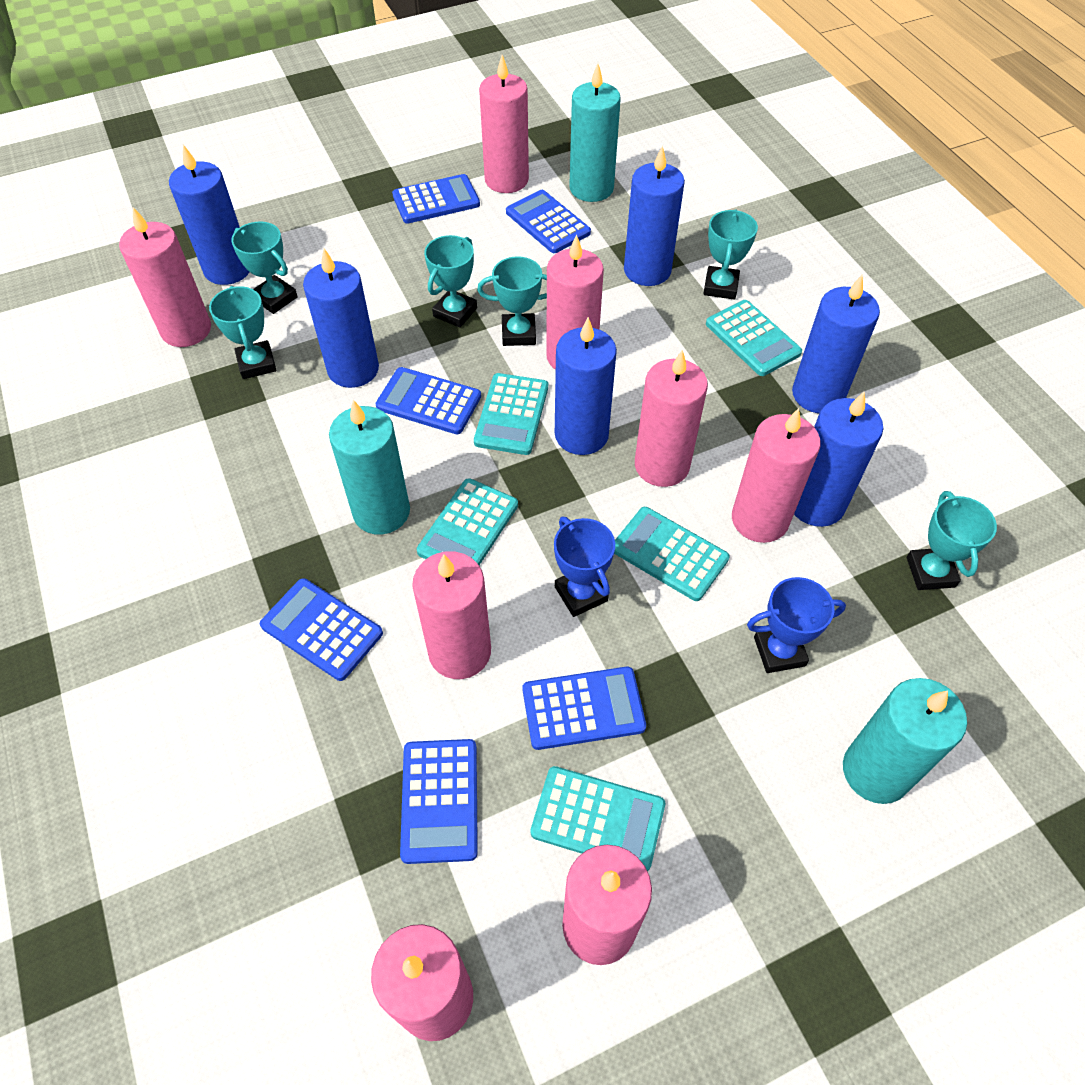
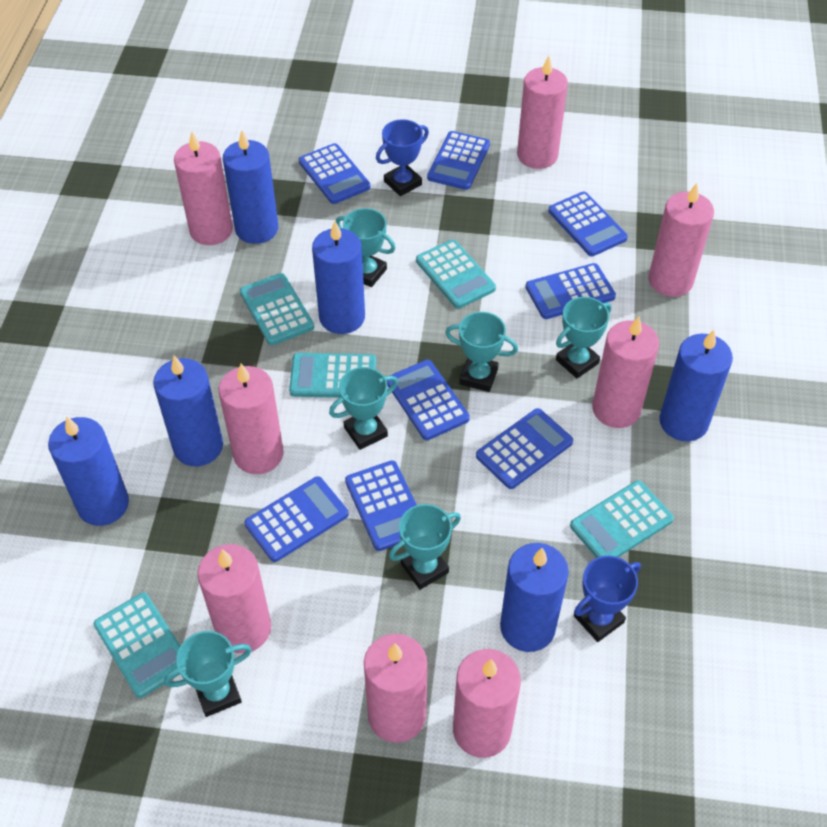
blue calculator: [260,578,383,681] [375,367,481,434] [392,174,480,224] [400,739,478,864] [506,190,591,253] [522,667,646,750] = 6 -> [244,476,348,562] [299,143,371,204] [345,461,417,551] [387,360,470,440] [427,131,490,190] [476,408,573,489] [526,263,616,319] [548,192,628,256] = 8
turquoise candle: [329,400,410,535] [569,63,621,202] [843,678,967,804] = 3 -> none = 0

